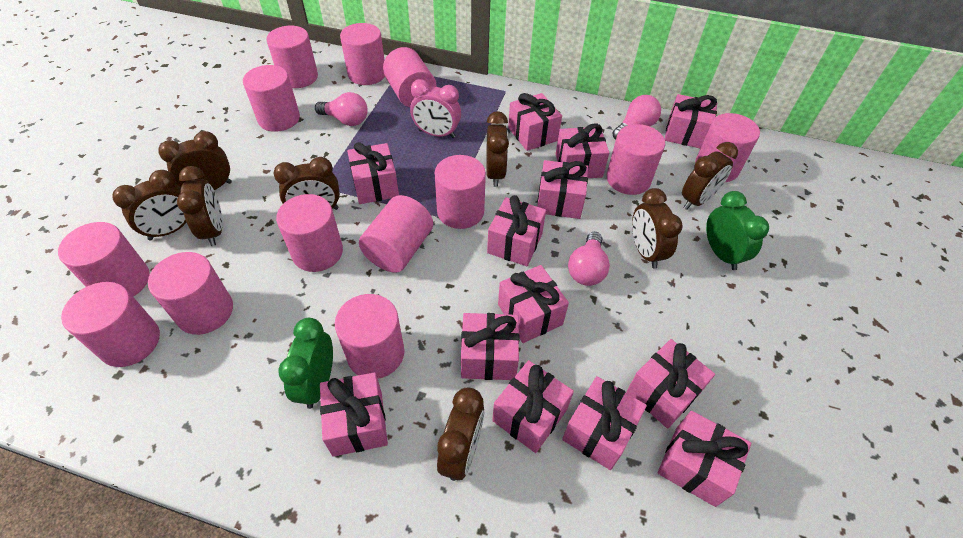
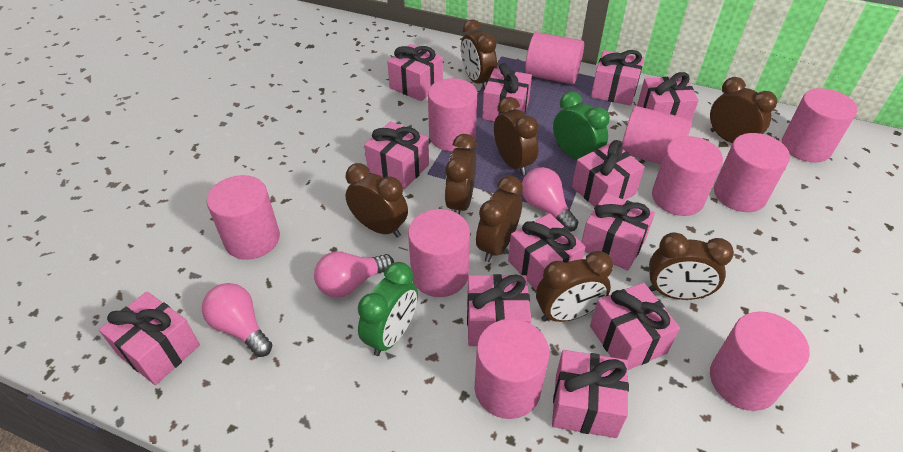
pink clock: [410,79,461,138] = 1 -> none = 0
pink cylinder: [58,222,150,297] [61,282,160,367] [148,252,233,335] [243,65,300,132] [267,26,318,88] [276,194,343,272] [335,294,404,379] [340,23,385,85] [359,195,433,273] [383,47,437,107] [435,155,486,229] [606,124,665,195] [695,113,760,182] = 13 -> [206,175,280,260] [408,209,470,297] [428,78,477,151] [475,319,550,419] [525,32,584,84] [622,106,692,164] [652,136,723,216] [710,311,810,411] [714,133,790,212] [782,88,858,162] = 10
pink gift: [320,373,388,457] [347,142,399,204] [461,313,519,380] [487,195,546,266] [492,360,574,453] [498,265,569,343] [508,93,562,151] [537,160,588,219] [556,123,609,178] [562,376,647,470] [626,339,715,428] [658,411,751,507] [665,94,717,148] = 13 -> [99,291,200,385] [364,121,429,189] [387,44,443,101] [467,274,531,346] [482,63,532,121] [508,213,586,290] [552,350,629,438] [572,140,645,207] [581,193,655,271] [590,283,680,370] [591,50,644,106] [637,72,699,120] = 12

